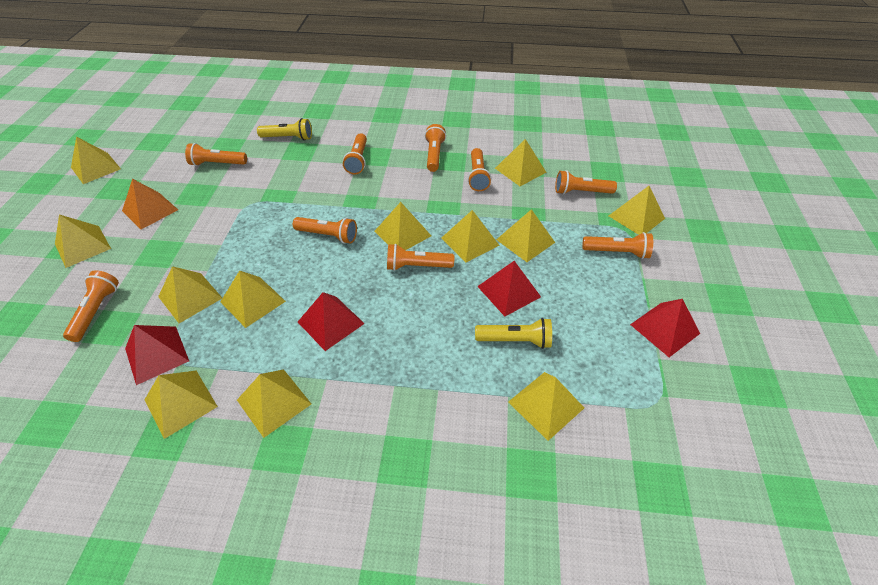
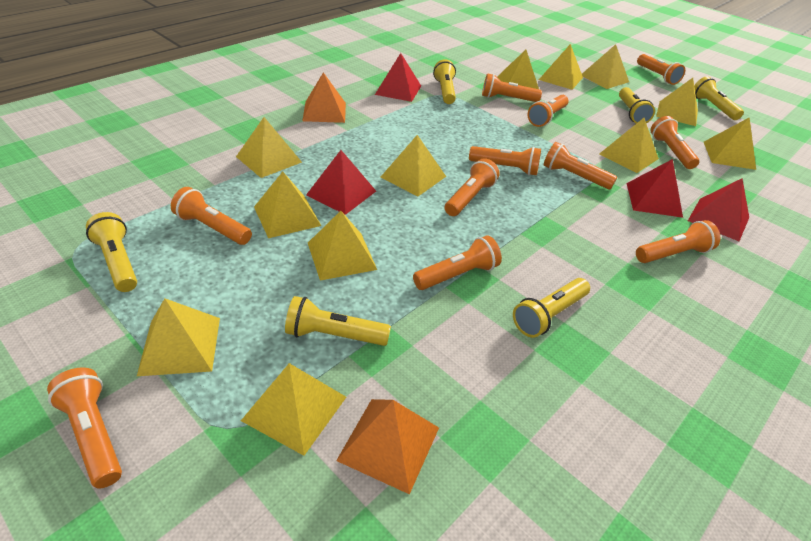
orange flashlight: [63,270,119,342] [185,143,247,166] [293,217,357,244] [343,133,367,175] [387,244,454,271] [425,124,446,172] [468,148,491,191] [555,170,617,194] [582,232,653,259] = 9 -> [47,367,122,489] [171,187,252,245] [413,235,502,290] [444,158,500,216] [469,146,541,176] [482,73,542,102] [528,95,569,127] [544,142,617,189] [636,220,720,263] [637,54,685,85] [651,116,699,169] = 11
orange pyramid: [122,179,178,229] = 1 -> [303,72,346,123] [336,399,439,494] = 2
yellow flashlight: [257,118,312,140] [475,318,552,349] = 2 -> [86,212,137,292] [285,296,391,346] [433,59,456,104] [513,278,590,338] [619,87,655,123] [694,76,744,120] = 6

